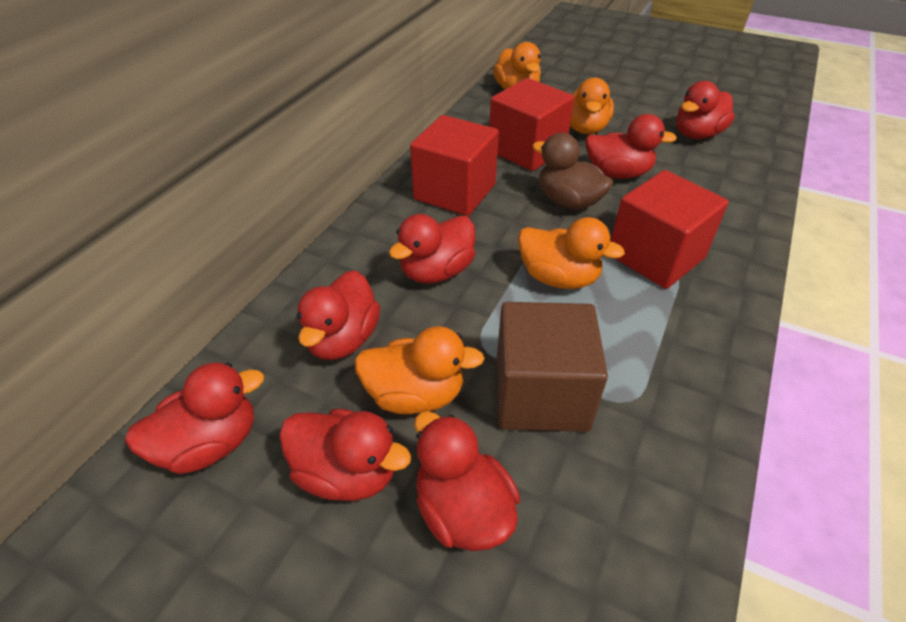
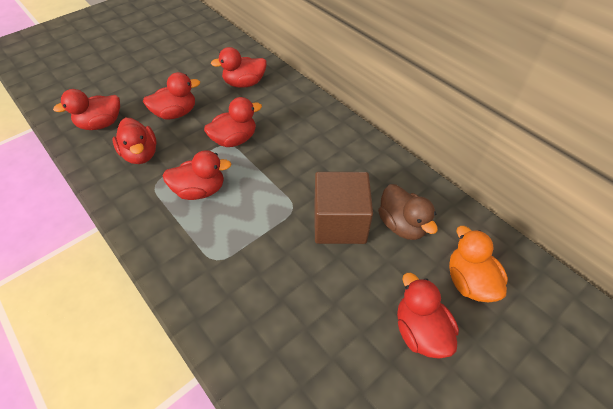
orange duck: [354,326,485,414] [493,42,541,90] [518,217,625,289] [570,78,614,134] = 4 -> [449,226,508,302] = 1
red cube: [410,115,499,216] [489,78,574,171] [610,170,729,289] = 3 -> none = 0

